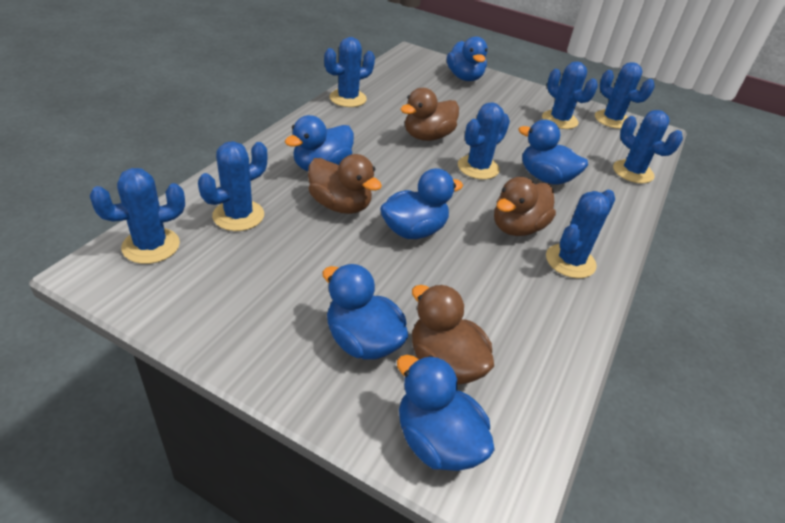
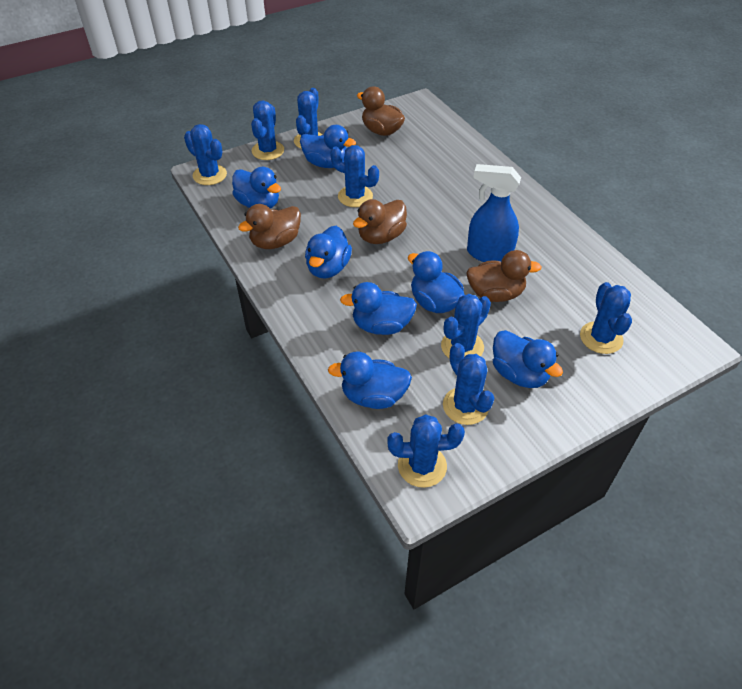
blue duck: [285,115,354,171] [323,264,408,360] [380,168,463,239] [397,355,495,471] [447,36,488,81] [518,120,588,185] = 6 -> [232,167,281,209] [300,125,356,168] [305,226,352,278] [328,351,412,409] [340,282,417,335] [408,251,465,313] [493,330,563,388] = 7
blue spray bottle: none = 0 -> [467,164,521,262] = 1

